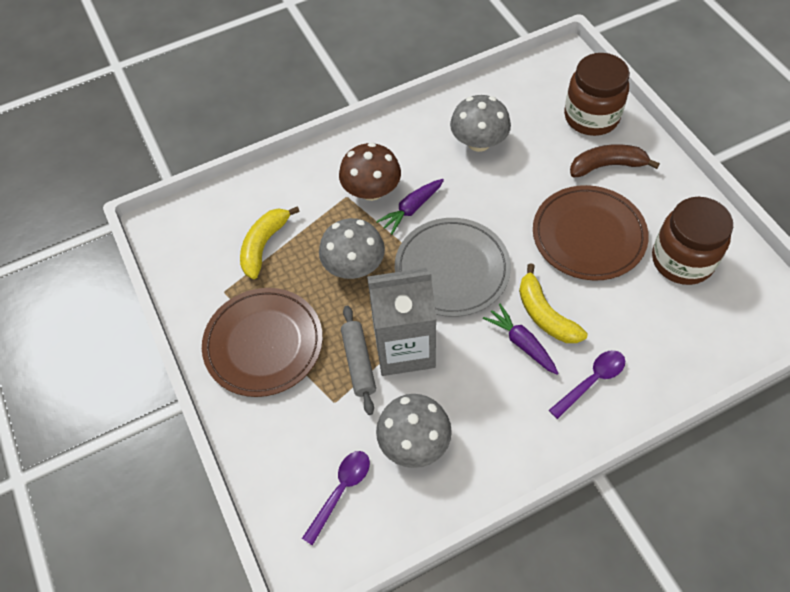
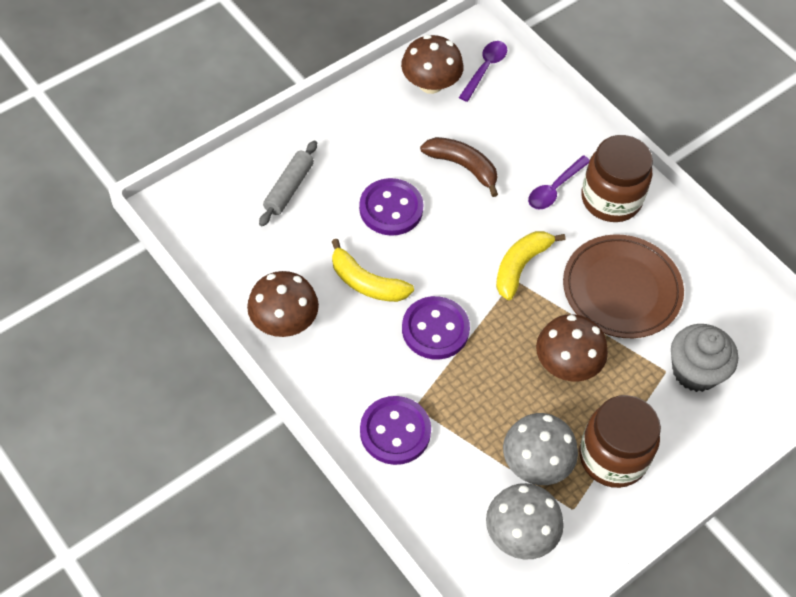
brown mushroom: [339,142,401,201] = 1 -> [247,271,319,337] [401,35,464,94] [536,314,608,381] = 3
brown plate: [202,288,323,397] [533,185,649,281] = 2 -> [563,234,684,338] = 1
grey carton: [367,268,437,376] = 1 -> none = 0
grey cupcake: none = 0 -> [671,324,738,392] = 1
grey mushroom: [319,218,385,279] [376,394,452,468] [450,95,511,152] = 3 -> [486,483,564,560] [503,413,578,485] = 2
grey plate: [395,218,511,317] = 1 -> none = 0
purple button: none = 0 -> [359,178,424,236] [360,396,431,465] [402,296,470,359] = 3
purple carrot: [376,179,444,235] [483,304,558,375] = 2 -> none = 0

